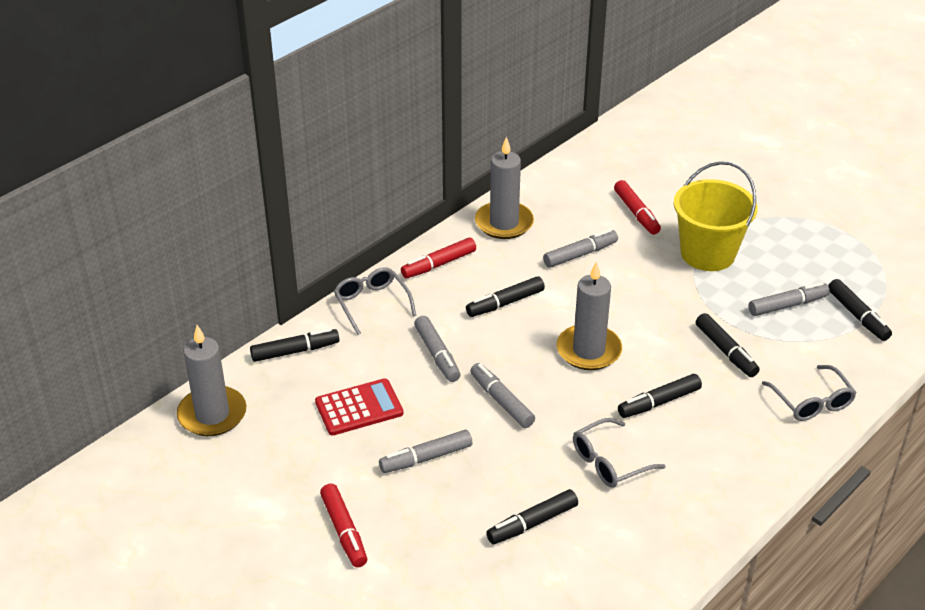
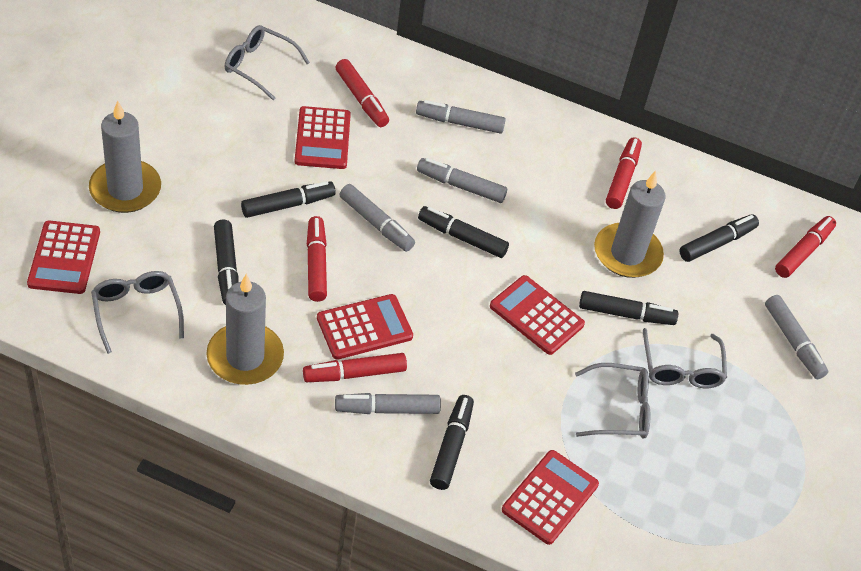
grey glasses: [334,267,416,335] [573,418,665,488] [762,365,857,421] = 3 -> [91,271,184,354] [224,25,310,100] [575,363,650,439] [643,328,727,388] = 4
red calculator: [315,378,403,436] = 1 -> [27,220,100,294] [295,106,351,169] [317,294,413,360] [490,275,585,355] [502,450,599,545] = 5
red marker: [320,484,367,567] [401,238,476,278] [614,180,661,235] = 3 -> [303,353,407,382] [307,216,327,302] [335,59,389,127] [606,137,642,209] [775,216,836,278] = 5
yellow bucket: [674,161,758,271] = 1 -> none = 0

